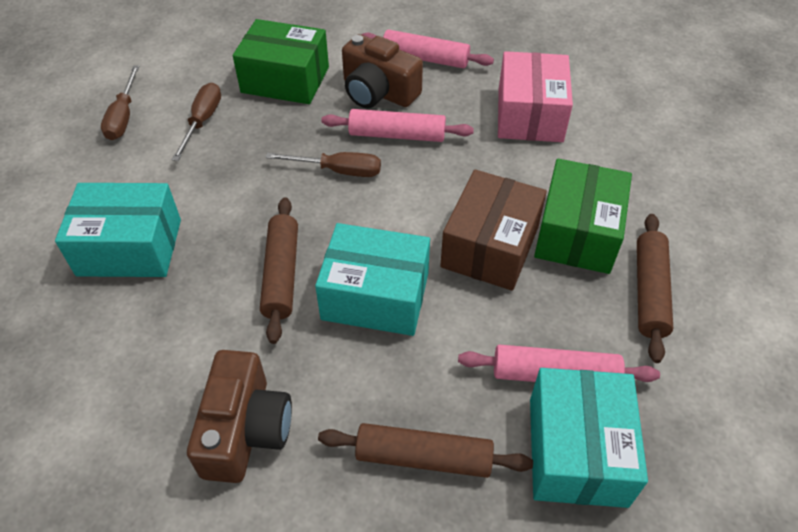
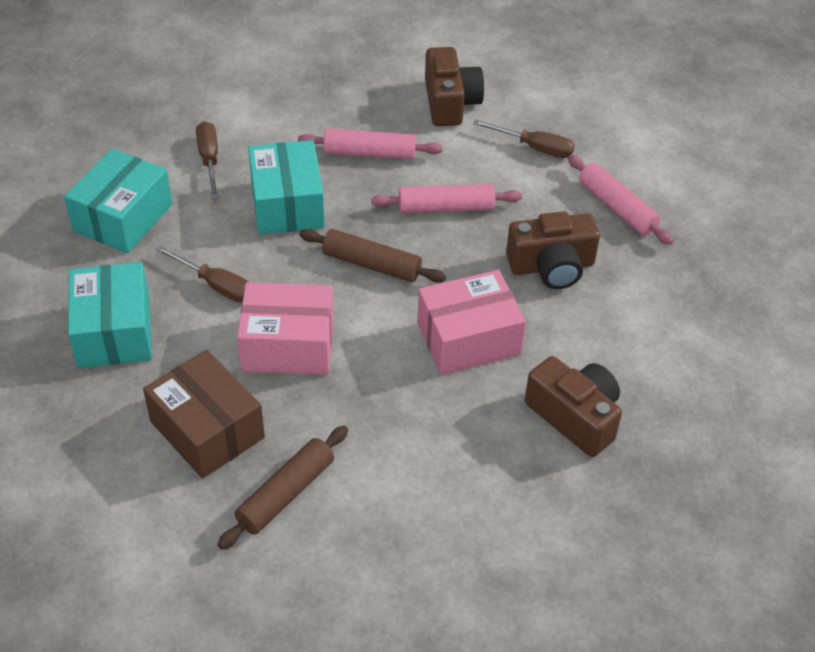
brown camera: [187,350,292,483] [342,34,423,108] = 2 -> [425,47,484,126] [506,211,600,289] [525,356,622,457] = 3
brown rolling pin: [260,197,298,344] [318,423,533,478] [637,214,673,363] = 3 -> [217,426,348,550] [299,229,446,283] = 2
green box: [233,19,329,104] [534,159,632,274] = 2 -> none = 0
pink box: [498,51,573,142] = 1 -> [237,282,334,375] [417,270,526,375] = 2

